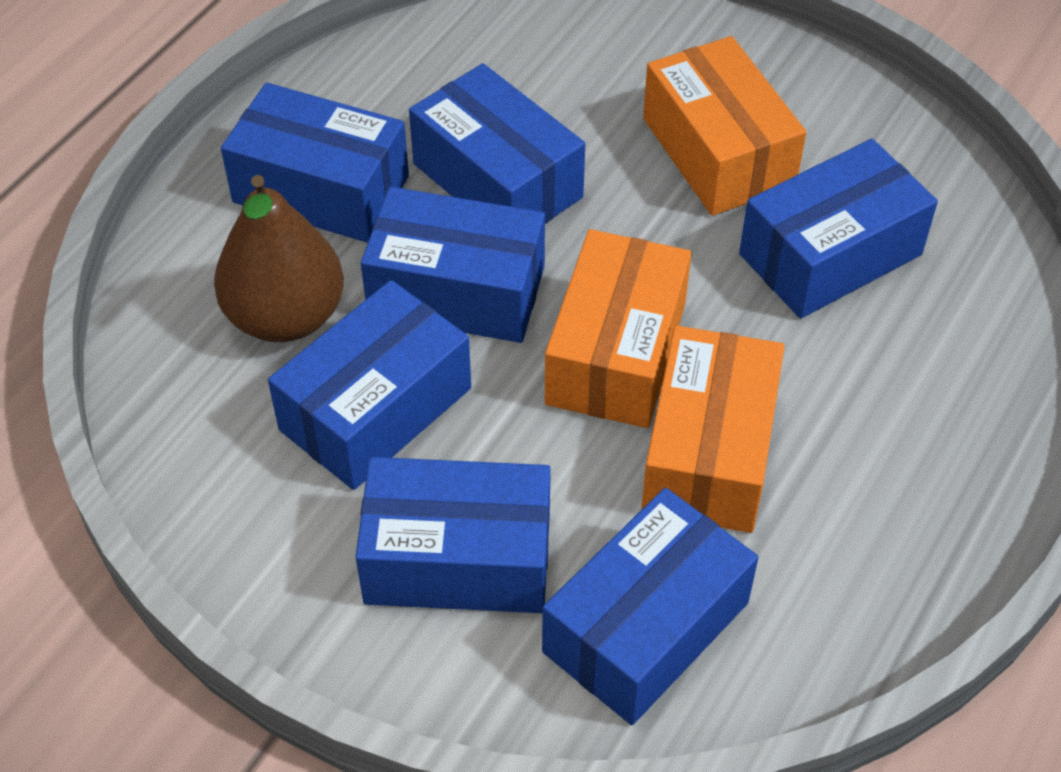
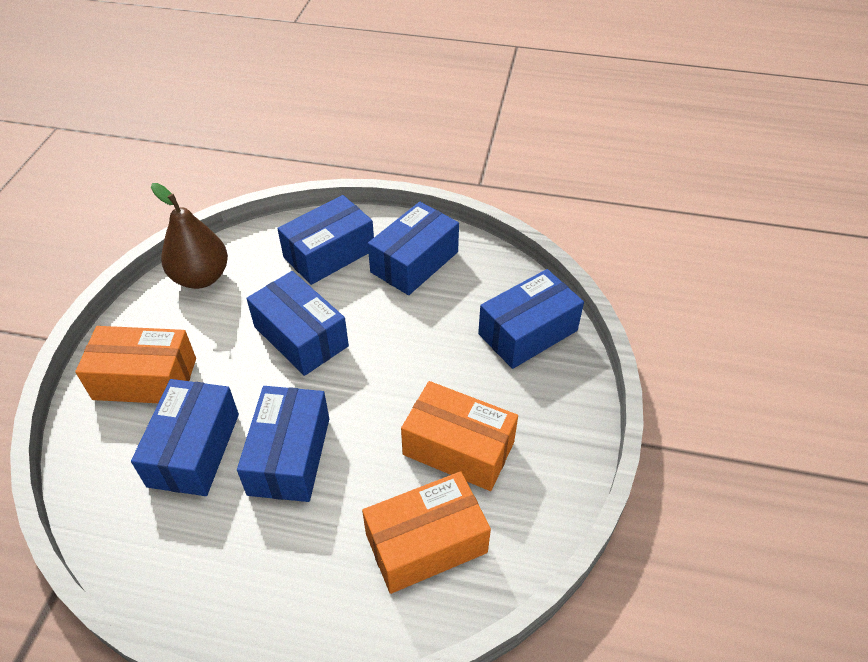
blue box: [221,83,409,243] [268,280,471,490] [355,457,551,613] [361,187,545,343] [409,63,585,224] [542,488,759,725] [739,139,938,319] = 7 -> [131,379,239,496] [237,386,329,502] [246,271,349,376] [277,195,374,285] [368,202,459,295] [478,269,584,369] = 6

